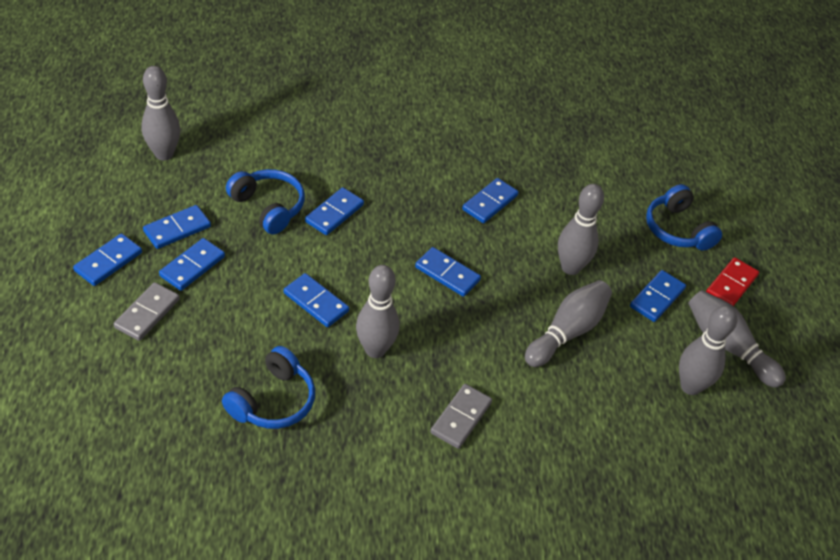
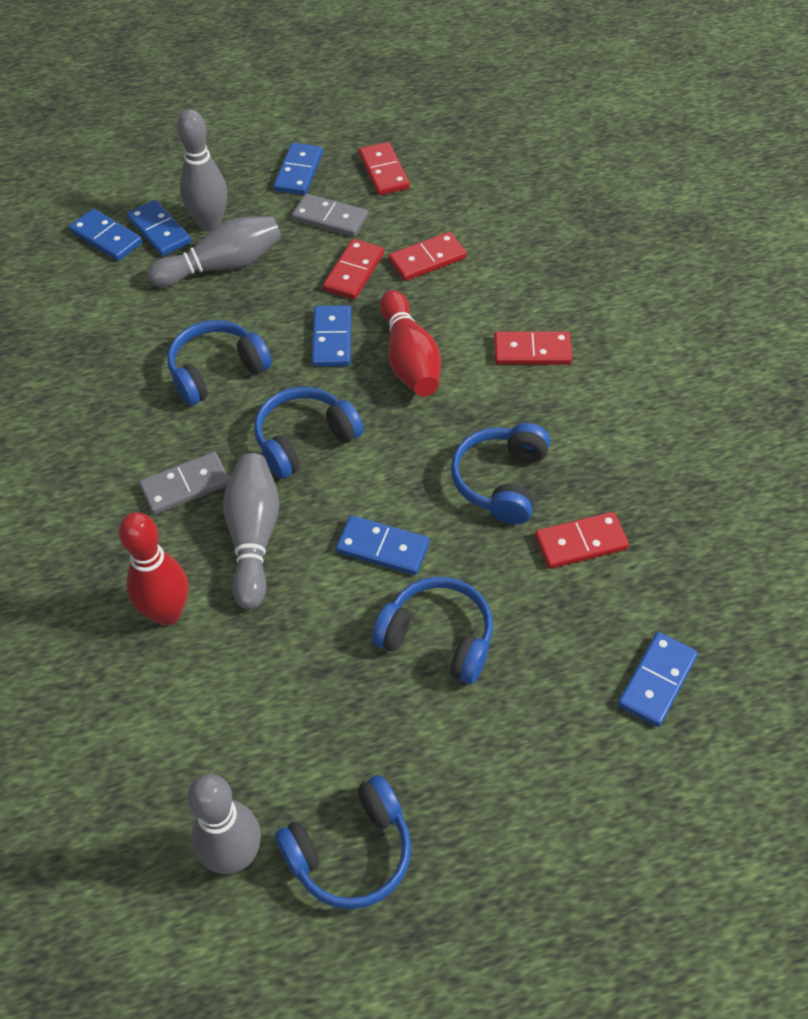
blue domino: [73,233,142,286] [143,205,211,249] [159,238,225,291] [284,273,349,327] [305,187,364,235] [415,247,481,297] [462,178,519,223] [630,270,686,322] = 8 -> [69,209,142,261] [127,200,191,256] [273,143,323,195] [312,305,351,367] [336,515,430,575] [618,632,698,727] = 6
blue headphones: [222,346,315,429] [226,169,305,234] [646,184,722,251] = 3 -> [167,320,272,406] [254,387,364,479] [275,775,411,909] [372,577,493,684] [451,423,550,524] = 5
grey bowling pin: [141,66,181,160] [356,265,399,358] [525,280,612,367] [558,184,604,275] [679,305,737,395] [688,290,786,388] = 6 -> [148,216,281,287] [177,109,227,231] [187,774,261,874] [223,453,280,609] = 4
red bowling pin: none = 0 -> [119,512,188,626] [380,290,441,396] = 2
red domino: [706,257,759,306] = 1 -> [323,239,384,300] [359,142,410,195] [388,232,467,281] [494,331,572,365] [535,512,629,569] = 5

